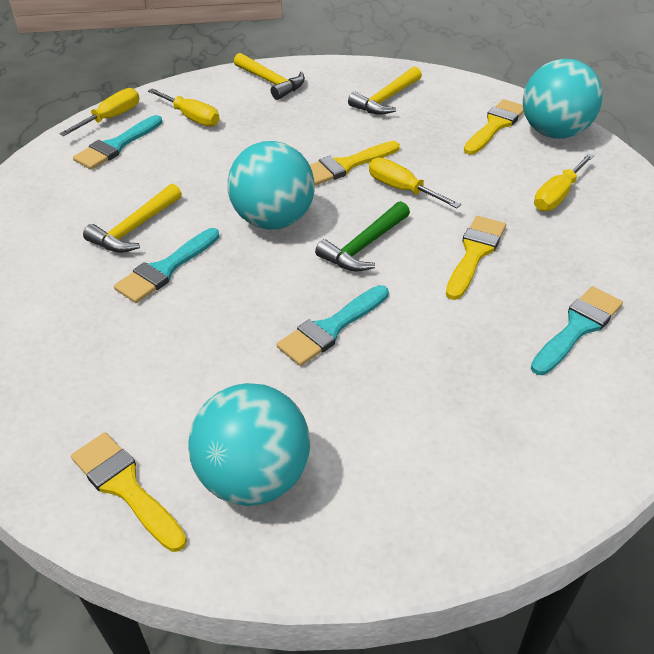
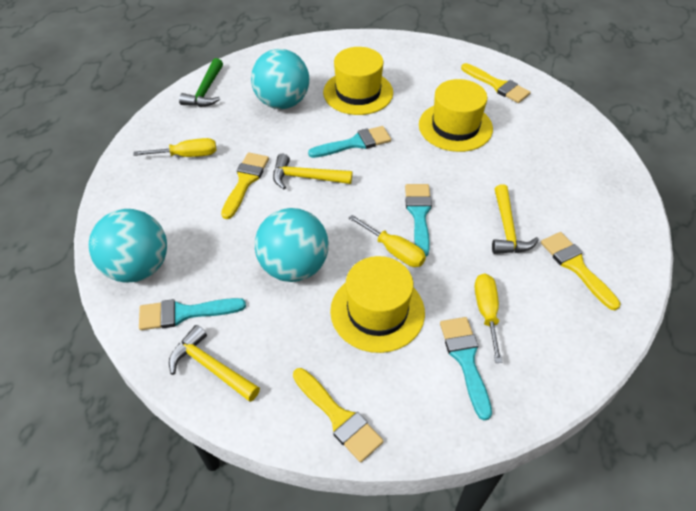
yellow hat: none = 0 -> [323,47,393,115] [330,256,425,353] [419,79,493,152] = 3
yellow screwdriver: [59,88,140,136] [148,88,220,127] [369,158,461,208] [534,153,594,211] = 4 -> [133,138,216,157] [348,215,426,267] [475,273,502,363] = 3

